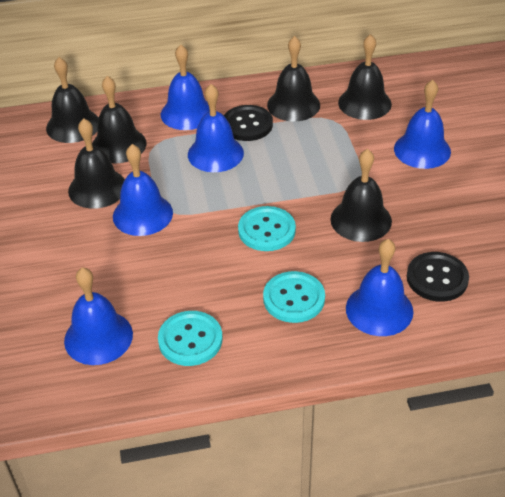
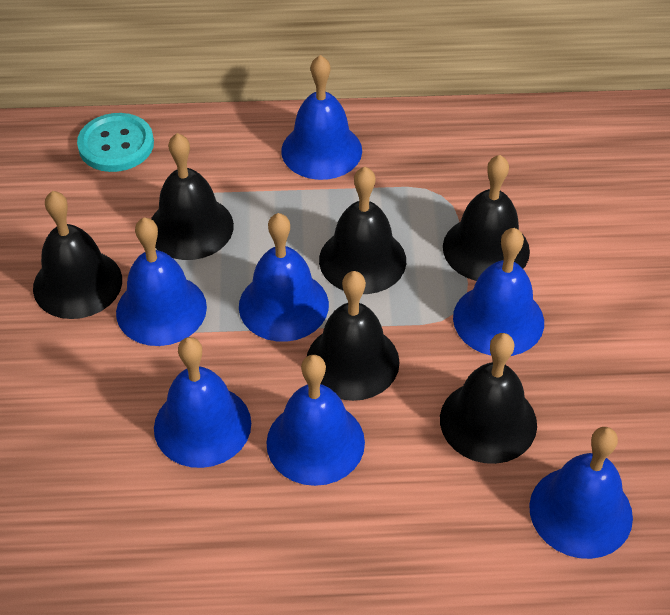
black button: [224,105,273,141] [407,252,469,302] = 2 -> none = 0
blue bell: [64,267,133,365] [113,144,173,236] [161,45,210,130] [188,84,244,172] [346,239,413,336] [394,80,451,169] = 6 -> [116,217,207,346] [154,337,251,468] [239,213,329,342] [266,355,365,486] [281,55,362,180] [453,228,544,356] [529,427,633,559] = 7
turquoise button: [158,311,223,366] [238,206,296,251] [263,271,325,323] = 3 -> [77,113,154,172] = 1

